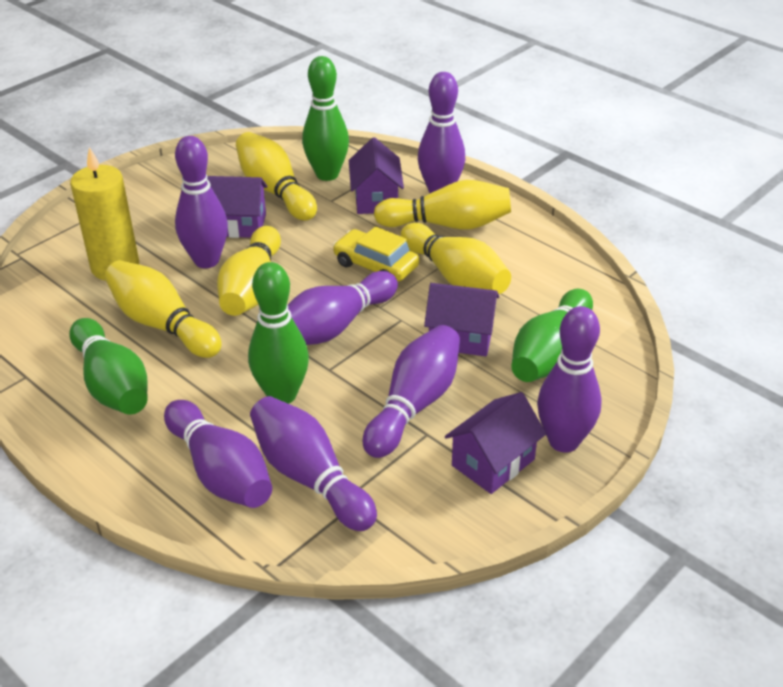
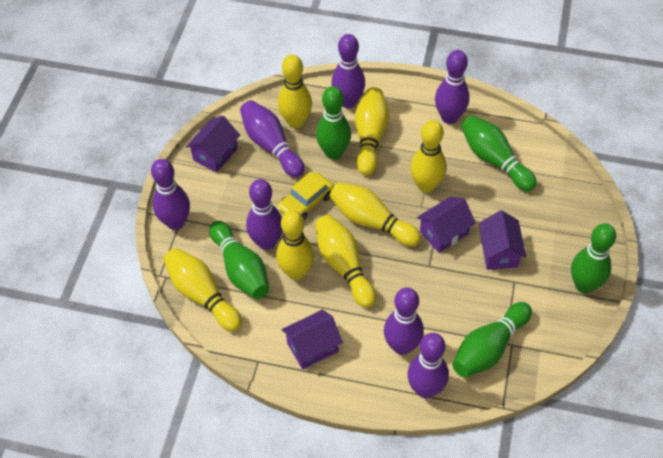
green bowling pin: [69,318,148,414] [248,262,309,404] [302,56,349,181] [511,289,593,382] = 4 -> [209,221,269,299] [316,86,351,160] [452,302,532,378] [461,115,537,191] [571,223,616,293] = 5
yellow bowling pin: [105,260,222,358] [217,226,281,316] [236,132,317,221] [374,180,511,230] [400,223,511,294] = 5 -> [163,248,242,331] [276,210,314,280] [278,55,312,129] [315,215,376,308] [329,182,421,246] [355,87,389,175] [410,120,447,193] = 7
yellow candle: [70,147,139,281] = 1 -> none = 0

